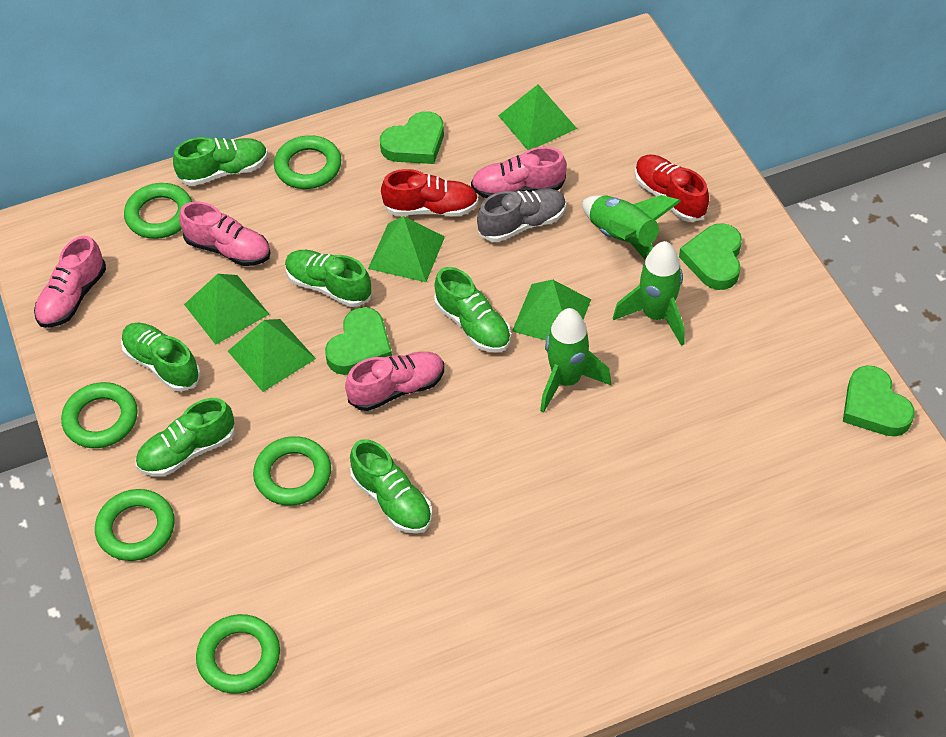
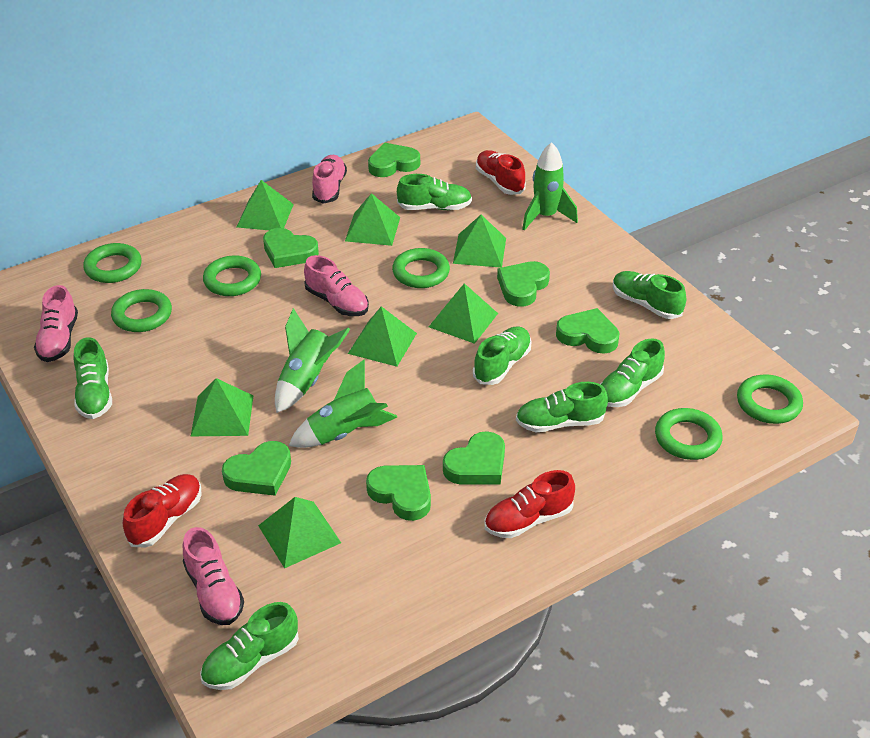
green heart: [325,307,392,375] [380,111,444,164] [679,223,742,290] [843,365,915,436] = 4 -> [222,441,291,496] [263,228,319,268] [366,465,431,521] [368,143,420,177] [443,431,505,485] [497,261,550,307] [556,308,619,354] = 7
green pyramid: [184,274,269,345] [228,319,316,392] [368,216,445,282] [498,84,577,150] [512,280,591,340] = 5 -> [191,378,253,436] [237,180,294,230] [258,497,341,568] [345,193,400,246] [348,306,417,367] [429,283,498,344] [453,215,506,268] = 7
green shoe: [121,323,201,392] [136,398,235,477] [173,137,268,186] [285,250,372,307] [350,439,432,534] [434,267,511,352] = 6 -> [74,337,112,419] [200,602,299,690] [397,174,472,210] [473,326,532,385] [516,382,608,432] [600,338,665,407] [613,271,686,319] = 7
grey shoe: [477,188,566,242] = 1 -> none = 0
red shoe: [381,169,479,216] [635,155,709,222] = 2 -> [123,474,202,548] [476,150,526,195] [484,470,575,538] = 3

